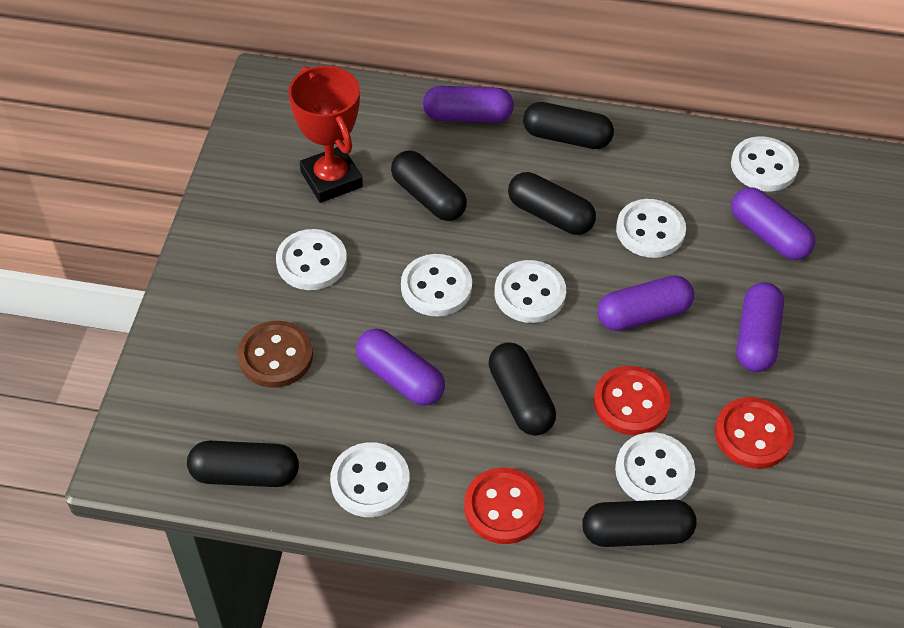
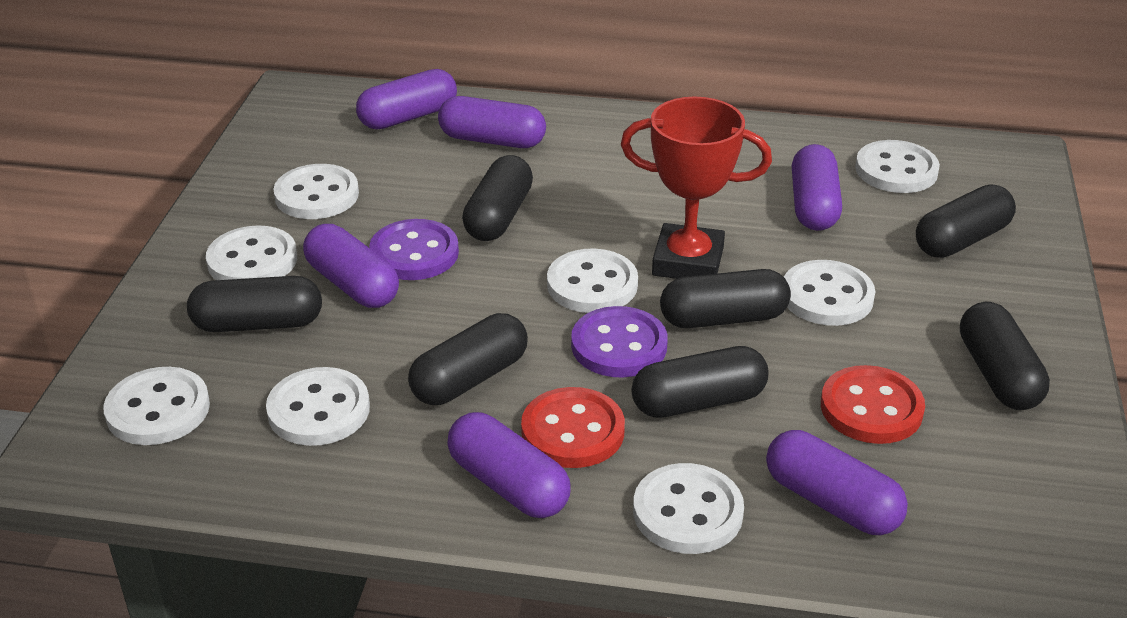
black capsule: [187,441,299,487] [391,150,467,221] [489,342,556,436] [508,172,596,235] [523,102,614,149] [582,499,697,547] = 6 -> [187,276,322,332] [408,313,528,405] [462,155,533,241] [632,346,769,418] [660,269,791,328] [916,185,1016,258] [960,302,1050,410] = 7
brown button: [238,321,313,388] = 1 -> none = 0
purple button: none = 0 -> [369,219,459,280] [571,306,668,378] = 2
purple capsule: [356,329,445,406] [423,86,514,123] [597,275,694,331] [731,187,815,260] [737,282,784,372] = 5 -> [303,224,399,308] [356,69,457,129] [438,96,546,148] [447,412,570,518] [766,430,908,535] [792,144,842,231] = 6
red button: [464,467,544,544] [593,366,671,435] [715,397,794,469] = 3 -> [521,387,625,468] [821,365,925,444] = 2
white button: [276,229,347,290] [330,442,410,517] [401,254,472,316] [495,260,566,323] [615,432,695,501] [616,199,686,258] [731,136,799,192] = 7 -> [103,367,210,445] [206,225,297,280] [266,367,370,446] [274,164,359,219] [547,248,638,313] [633,463,744,554] [784,260,875,326] [855,140,940,193] = 8

